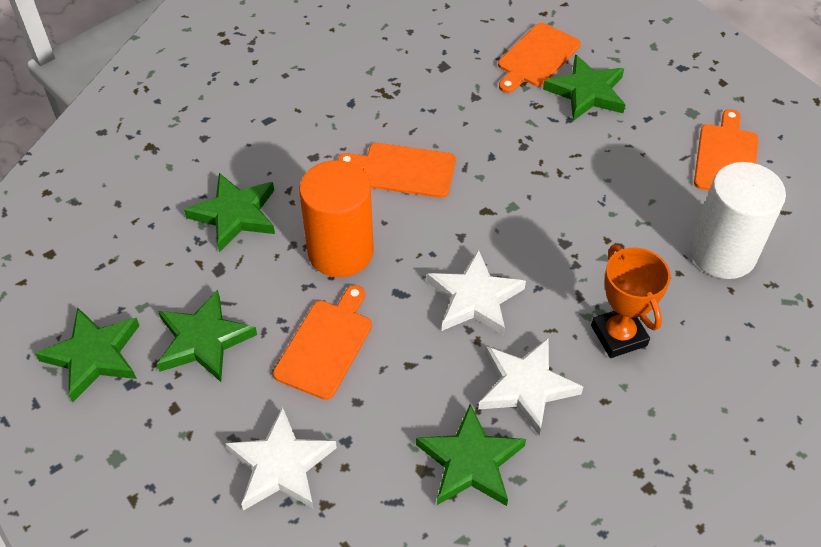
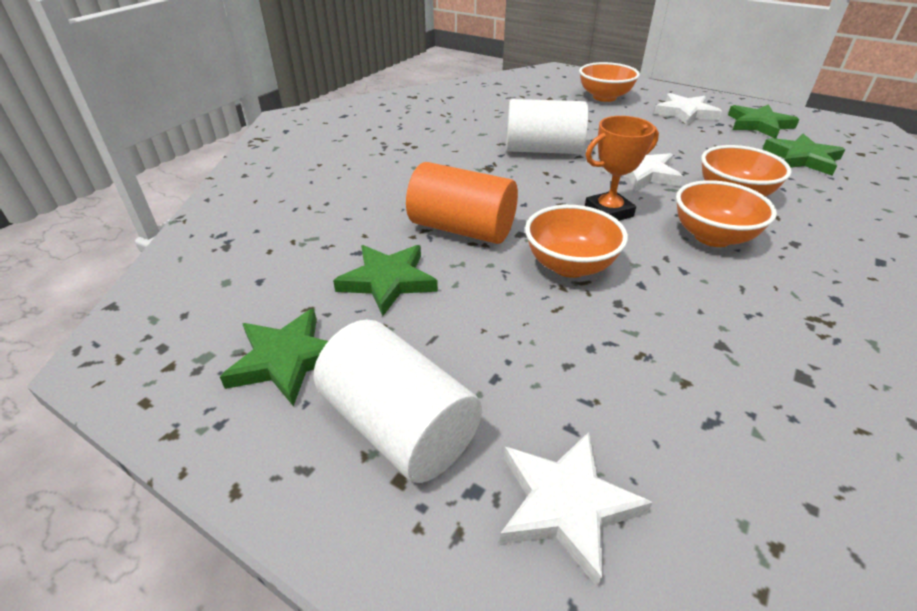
green star: [35,308,140,402] [157,290,257,382] [184,173,275,252] [416,404,526,506] [543,54,626,121] = 5 -> [220,308,328,406] [333,245,438,316] [728,104,800,139] [763,134,845,175] = 4
orange bowl: none = 0 -> [525,205,628,278] [579,62,640,102] [676,180,777,247] [701,145,792,197] = 4
orange cutting board: [273,285,372,400] [338,143,456,198] [498,23,581,93] [694,109,758,191] = 4 -> none = 0
white cylinder: [690,162,786,279] = 1 -> [314,320,482,483] [506,99,589,154] = 2

